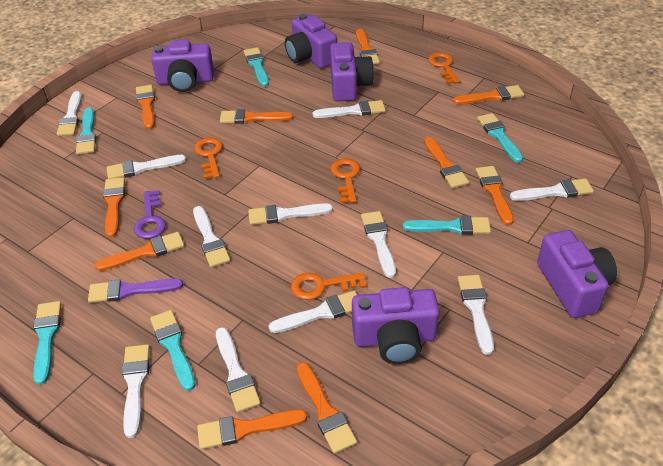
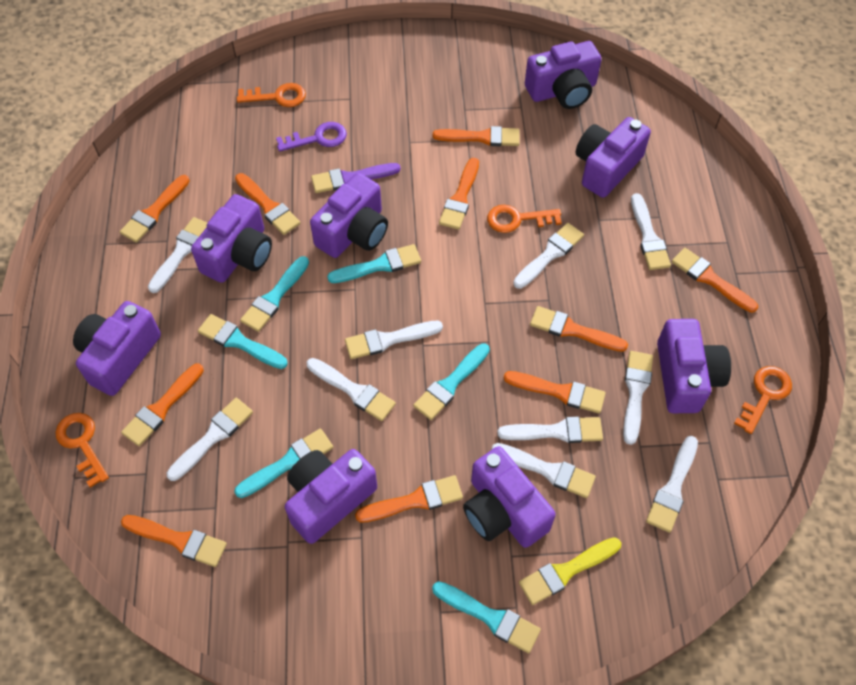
purple camera: [151,40,214,92] [285,14,337,69] [330,42,374,101] [352,287,440,364] [537,230,617,318] = 5 -> [73,301,161,396] [191,194,272,283] [285,449,377,544] [310,173,388,258] [463,446,556,548] [525,41,602,109] [575,117,651,198] [657,319,731,413] = 8
white brush: [57,91,82,136] [107,155,186,179] [122,344,150,438] [193,206,230,267] [216,327,261,413] [248,203,333,225] [269,290,357,333] [312,100,386,118] [361,211,396,278] [458,275,494,355] [510,178,594,201] = 11 -> [148,217,207,293] [167,398,253,481] [307,358,396,421] [345,321,443,359] [491,443,596,498] [498,417,603,443] [513,223,584,289] [623,351,653,445] [631,193,671,270] [646,436,698,533] = 10
yellow brush: none = 0 -> [519,537,621,605] = 1

